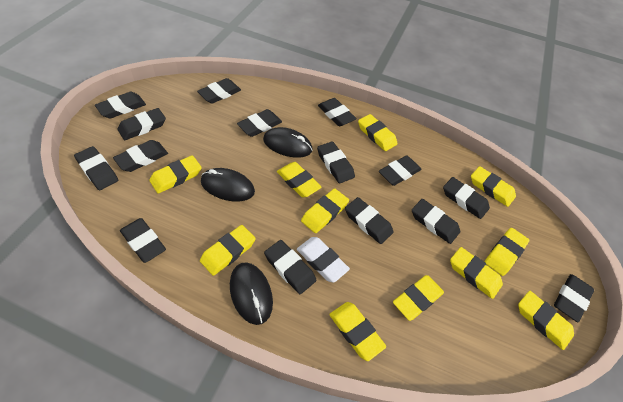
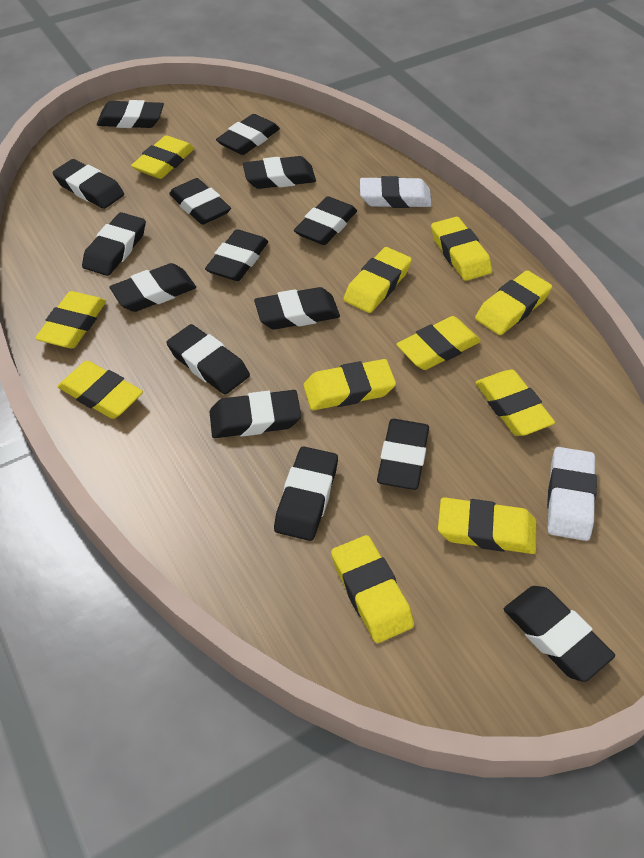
black mouse: [201,168,255,202] [230,262,273,325] [263,127,312,158] = 3 -> none = 0
white eraser: [297,237,350,283] = 1 -> [360,176,432,208] [547,447,597,541] = 2

